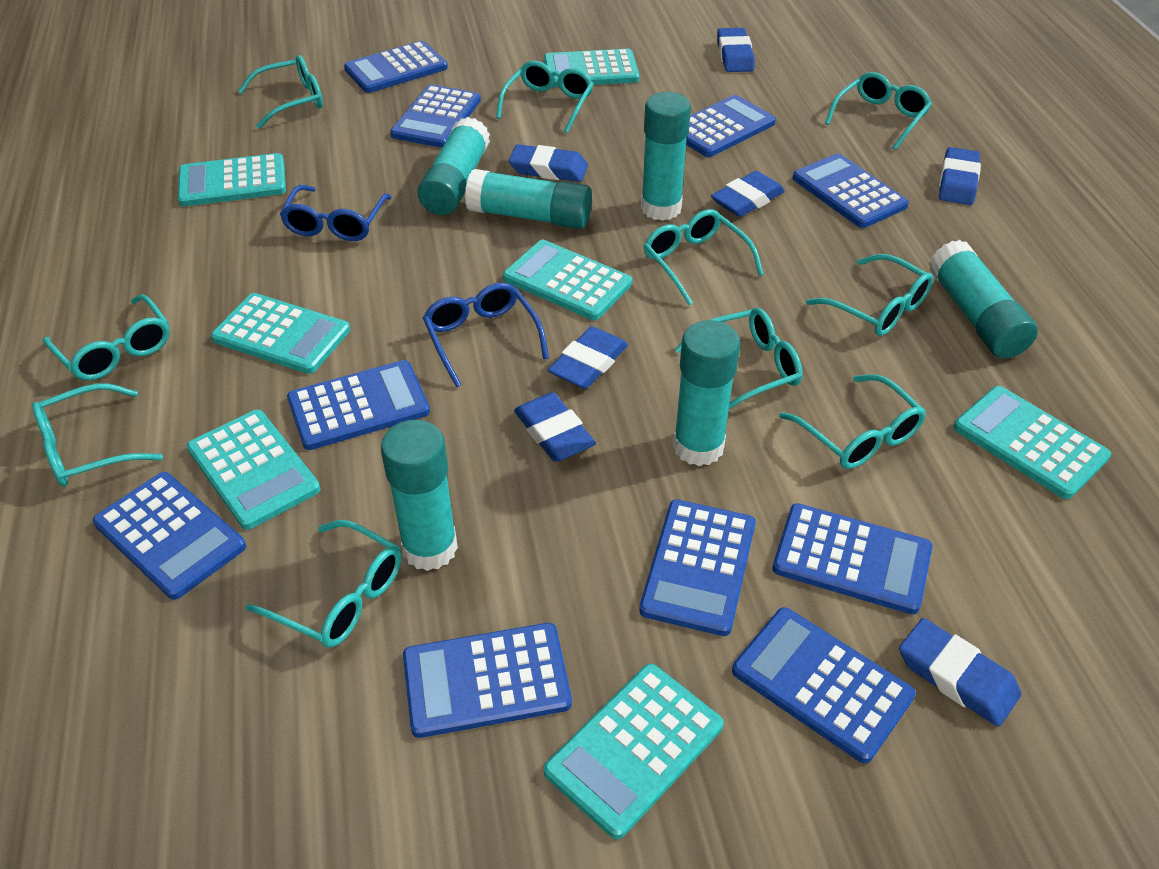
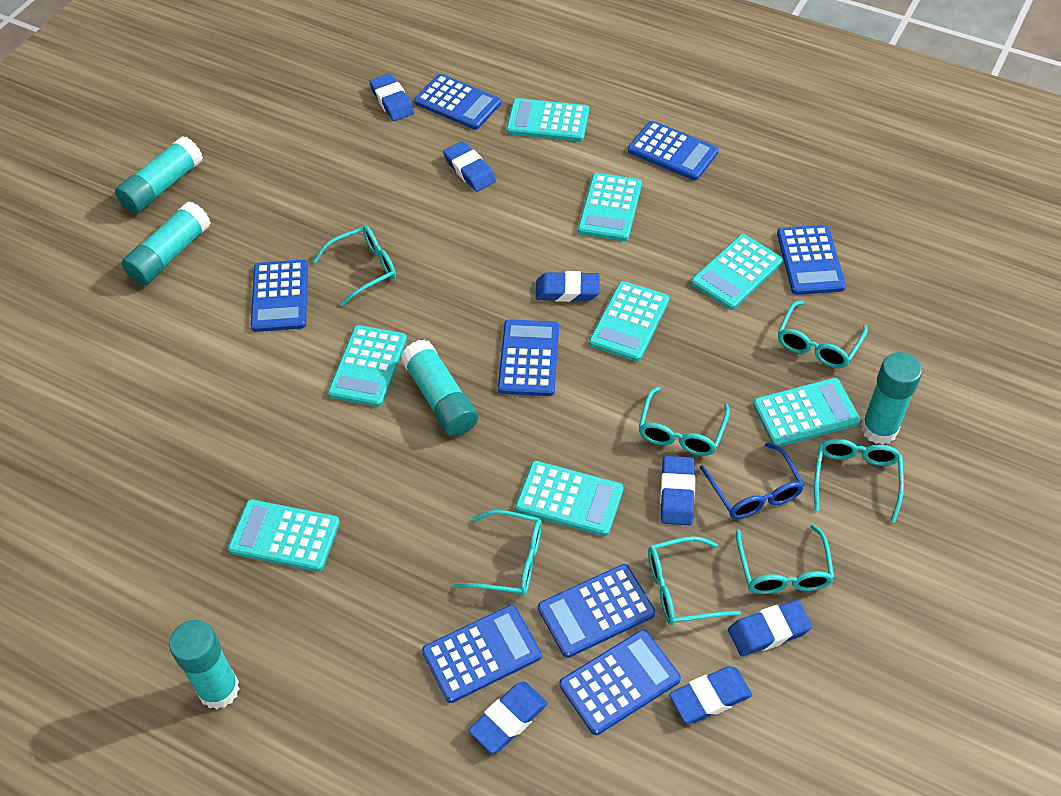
blue calculator: [93,472,246,600] [287,360,430,450] [344,41,448,93] [390,84,481,148] [403,623,572,738] [639,499,756,636] [686,95,776,157] [732,607,916,763] [772,503,933,614] [793,153,909,228] = 10 -> [251,259,308,332] [414,74,501,130] [422,605,542,703] [498,319,559,396] [538,564,655,658] [560,630,681,735] [628,121,719,181] [777,225,846,295] = 8
blue glasses: [280,185,392,241] [423,283,549,387] = 2 -> [700,442,804,519] = 1
turquoise calculator: [178,153,286,206] [187,410,320,530] [211,293,350,374] [503,240,632,320] [544,49,639,87] [544,664,724,839] [953,386,1111,499] = 7 -> [228,499,340,572] [328,325,407,407] [506,98,589,142] [515,461,624,536] [578,173,642,241] [589,281,669,362] [691,234,783,310] [753,378,860,447] = 8
turquoise glasses: [32,383,163,487] [43,294,170,381] [238,55,323,129] [245,520,401,648] [496,61,593,133] [644,209,764,305] [675,308,803,409] [779,374,926,469] [806,254,933,336] [825,72,932,150] = 10 -> [313,226,396,306] [454,510,542,596] [639,386,730,456] [648,536,741,625] [736,524,834,594] [778,300,868,368] [814,439,904,522] = 7
turquoise glue stick: [381,420,458,571] [418,117,490,215] [465,169,592,229] [641,92,691,221] [673,320,740,466] [929,240,1038,358] = 6 -> [115,136,203,214] [121,201,211,286] [169,620,240,709] [401,339,478,437] [861,352,922,445] = 5

